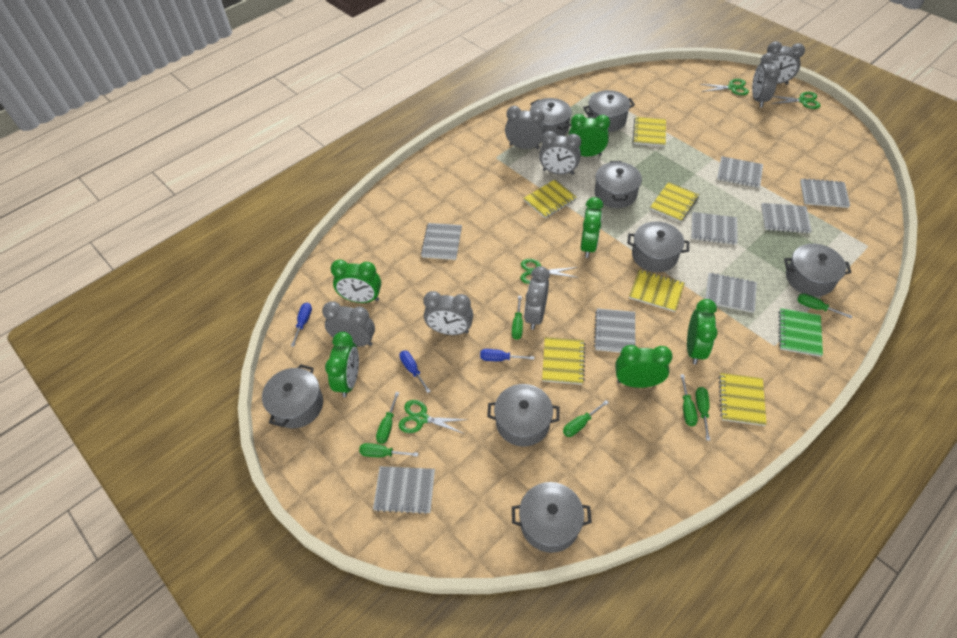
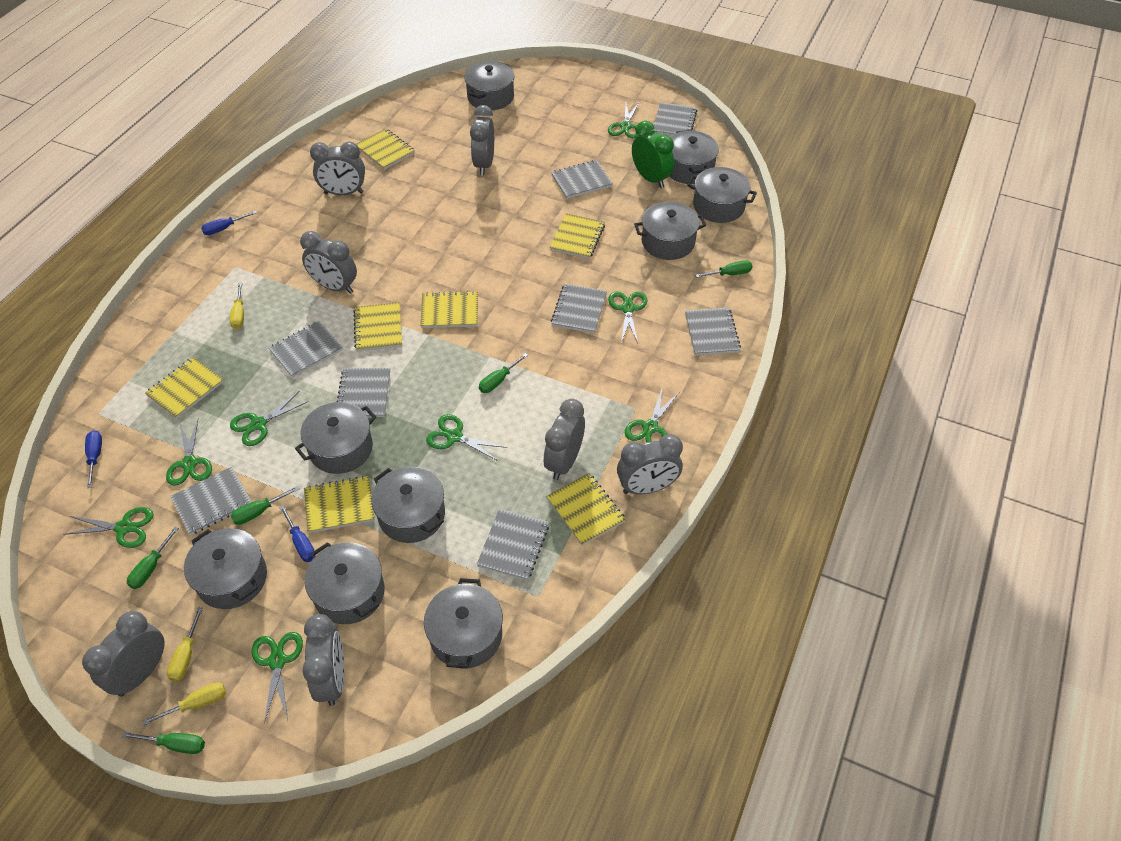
green clock: [325,332,359,397] [330,260,381,303] [569,114,610,156] [580,197,603,258] [615,345,673,388] [687,299,718,364] = 6 -> [632,121,674,188] = 1
green notebook: [779,308,823,357] = 1 -> none = 0
green scissors: [399,400,468,434] [520,259,579,284] [700,79,749,95] [771,92,821,109] = 4 -> [63,507,154,548] [166,419,212,486] [230,391,309,446] [252,632,303,723] [426,414,507,461] [608,103,640,138] [608,291,647,343] [625,386,679,443] = 8
green screwdriver: [359,443,418,457] [376,392,399,444] [512,296,523,340] [563,400,609,437] [680,374,698,426] [695,387,710,441] [797,293,852,319] = 7 -> [122,732,205,754] [127,526,179,589] [231,486,299,525] [479,353,528,393] [695,260,753,278] = 5
grey pot: [262,364,323,428] [487,384,560,447] [512,482,592,553] [530,98,572,136] [583,90,635,132] [595,161,642,208] [627,221,689,272] [784,244,851,296] = 8 -> [184,528,267,609] [295,402,376,474] [305,542,385,624] [371,467,445,543] [424,578,503,669] [464,61,514,110] [634,202,706,260] [669,130,719,184] [687,167,757,223] = 9
yellow notebook: [524,180,577,218] [542,337,585,384] [629,270,685,312] [633,117,666,147] [650,182,699,222] [719,373,767,426] = 6 -> [145,357,224,419] [304,476,375,533] [353,302,402,351] [356,129,415,170] [420,291,478,328] [546,473,626,546] [549,213,605,259] = 7
yellow screwdriver: none = 0 -> [143,682,226,725] [167,607,203,682] [230,283,244,329] = 3

